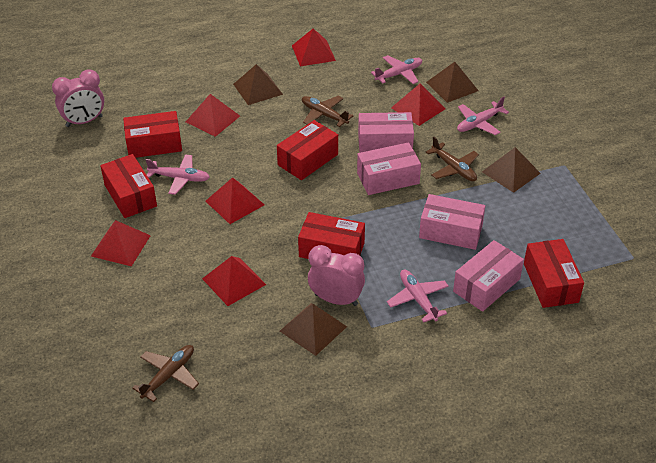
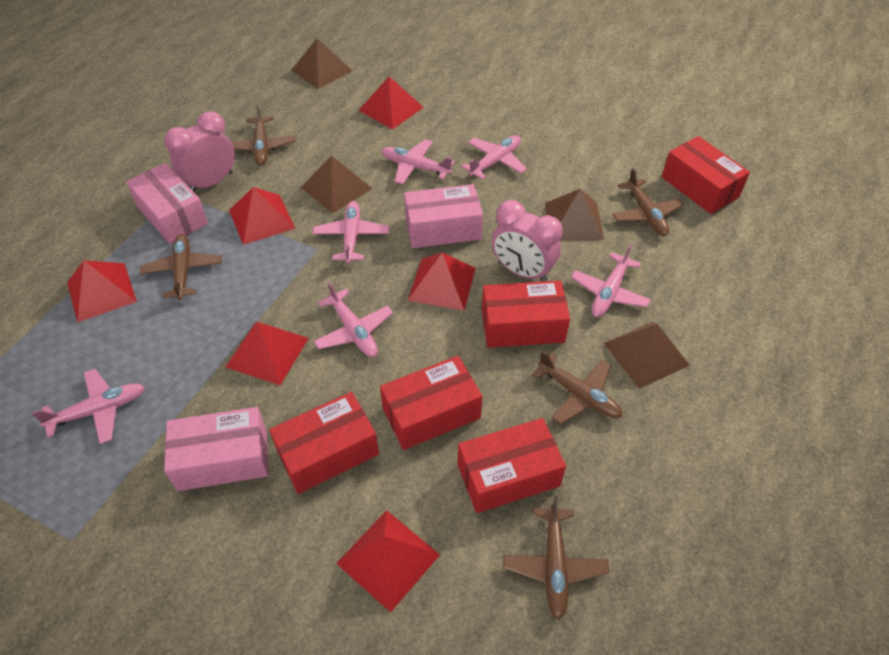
brown plane: [132,345,199,402] [302,96,354,127] [426,137,479,181] = 3 -> [140,234,221,300] [232,104,295,166] [503,496,609,620] [532,350,623,424] [612,168,684,236] = 5
pink box: [357,142,421,195] [358,112,414,153] [419,194,485,250] [453,240,524,312] = 4 -> [126,163,208,244] [164,407,269,491] [404,184,483,248] = 3
pink plane: [146,154,210,195] [371,55,422,84] [387,269,449,323] [457,97,509,135] = 4 -> [32,369,145,444] [313,201,389,264] [314,282,393,357] [382,139,455,185] [461,135,527,180] [571,244,651,317] = 6

